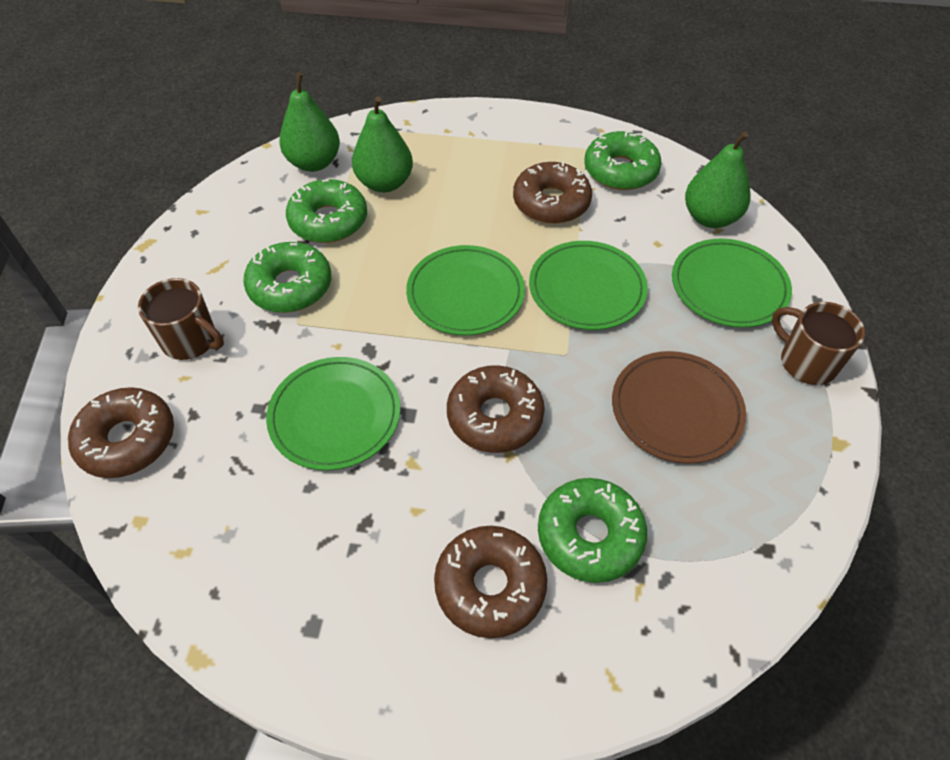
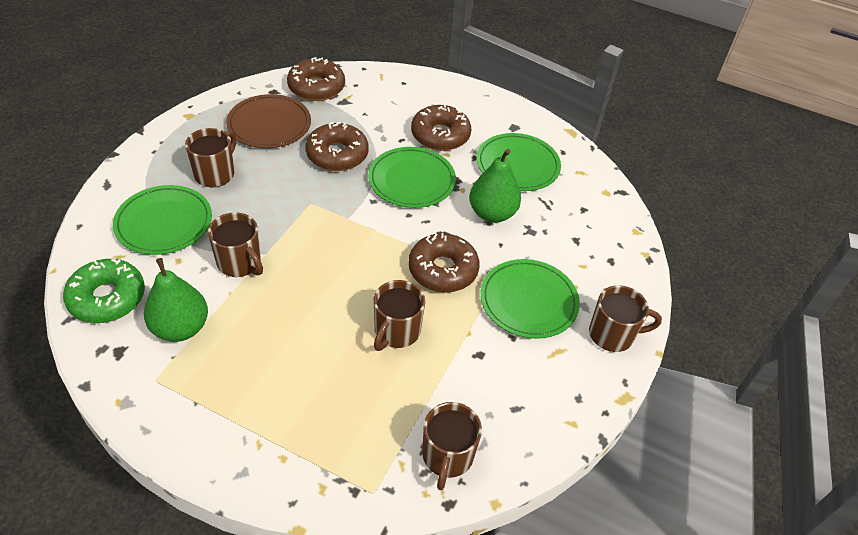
brown mug: [138,278,224,360] [772,302,865,385] = 2 -> [185,128,236,187] [208,212,263,277] [374,280,425,351] [422,402,482,490] [589,285,662,352] = 5
green donut: [243,242,331,313] [286,179,367,243] [538,478,647,583] [585,131,662,190] = 4 -> [63,259,145,323] = 1
green pear: [279,73,340,172] [352,96,413,192] [685,131,751,228] = 3 -> [144,258,208,342] [469,149,521,223] = 2

